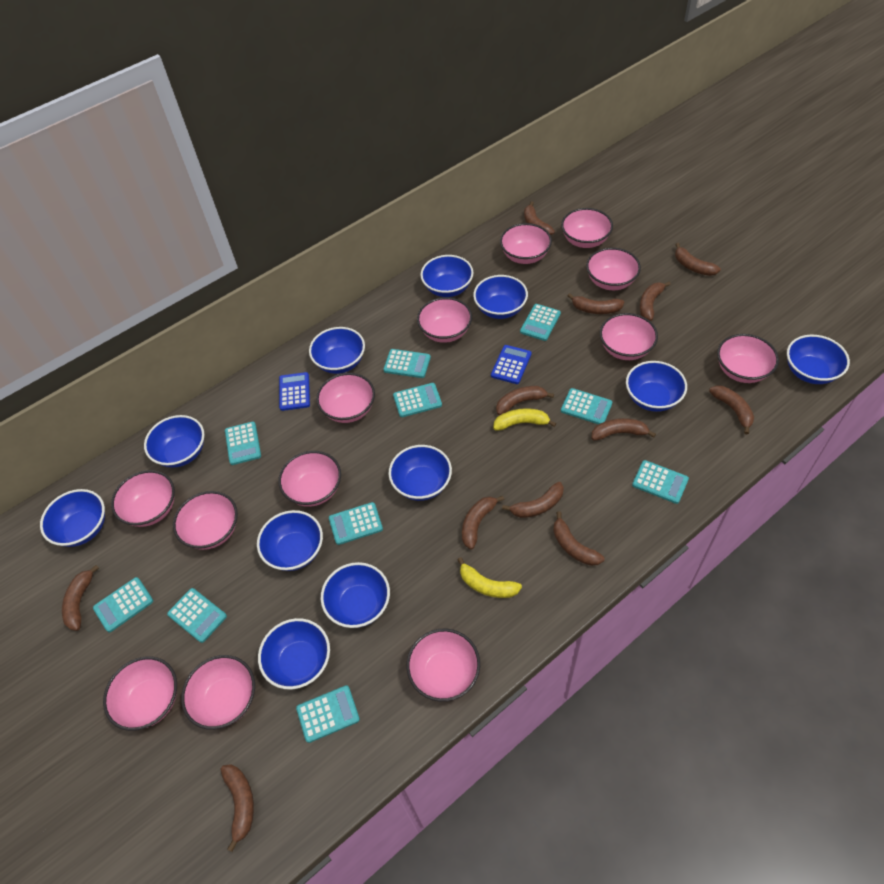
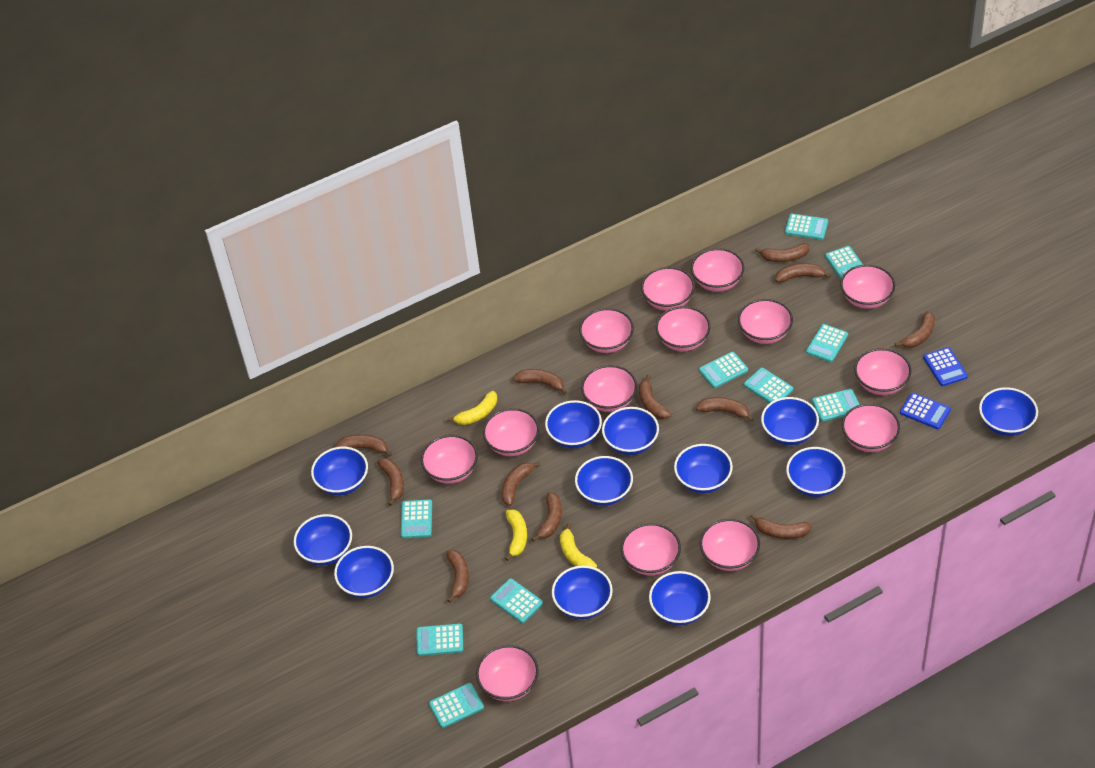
blue bowl: [40,489,105,547] [144,415,205,468] [257,510,323,571] [258,618,330,689] [309,327,365,374] [321,562,390,628] [389,445,452,501] [421,255,473,297] [473,275,528,319] [626,361,687,412] [787,335,850,384] = 11 -> [294,514,352,565] [311,447,368,495] [334,546,394,598] [545,400,602,448] [552,565,613,619] [575,456,633,506] [602,407,659,455] [649,571,711,625] [674,444,733,493] [761,397,819,445] [786,447,846,497] [979,387,1038,436] = 12
pink bowl: [103,656,177,731] [111,470,175,527] [173,491,238,550] [181,655,255,730] [278,451,341,507] [316,373,375,423] [406,629,480,702] [417,297,472,343] [500,223,552,264] [561,208,613,248] [586,248,641,290] [600,313,658,360] [717,334,779,383] = 13 -> [421,435,478,484] [476,645,539,701] [483,408,539,456] [579,308,634,353] [581,365,637,412] [621,523,681,575] [641,267,695,311] [656,306,710,351] [691,248,744,292] [700,519,760,571] [738,299,793,344] [840,264,895,309] [842,403,900,452] [854,348,912,395] = 14
yellow banana: [457,557,522,598] [493,408,556,431] = 2 -> [447,391,497,425] [505,509,527,561] [560,523,597,568] = 3

